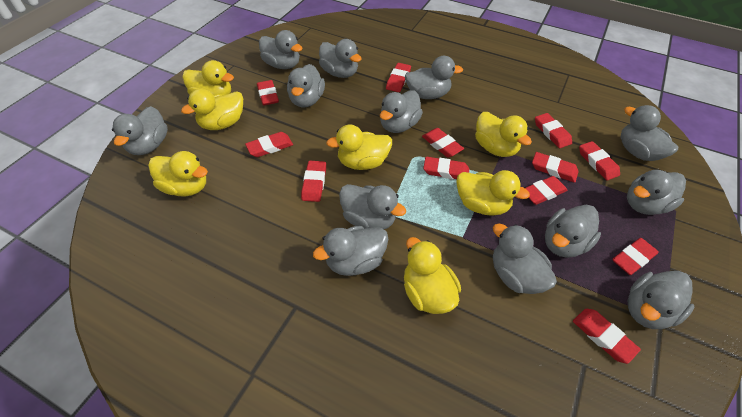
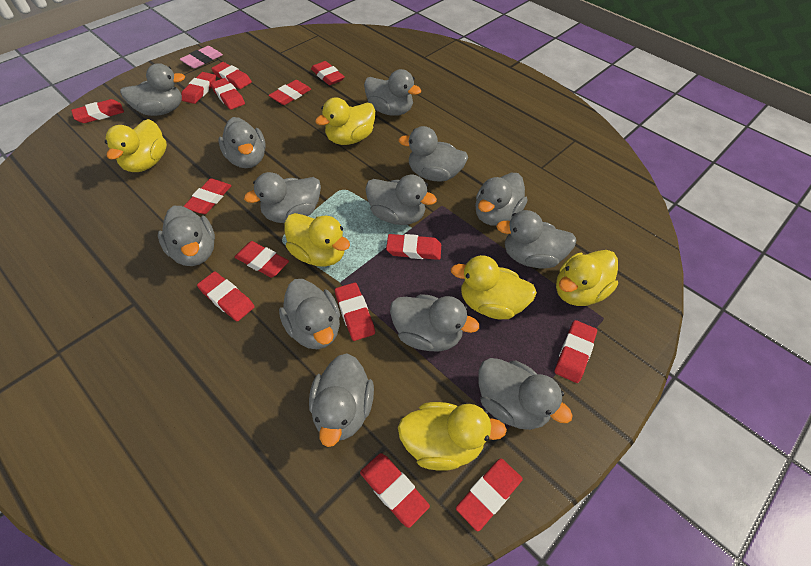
pink eraser: none = 0 -> [180,46,223,69] = 1
red eraser: [245,132,293,157] [257,80,279,105] [301,161,326,202] [386,63,411,92] [422,128,464,157] [423,157,469,179] [525,176,568,205] [532,152,578,183] [535,113,572,148] [573,309,641,364] [579,141,620,180] [612,238,659,275] = 12 -> [71,99,124,123] [181,72,216,104] [183,178,232,214] [197,271,255,321] [210,78,245,110] [211,62,252,89] [235,241,289,278] [268,80,311,105] [311,61,344,85] [335,282,375,341] [360,453,430,528] [386,234,441,260] [456,459,523,532] [555,320,597,383] = 14
yellow duck: [148,151,208,196] [181,88,243,130] [182,60,234,95] [326,124,392,170] [404,237,461,314] [457,170,530,216] [475,112,532,157] = 7 -> [105,119,167,172] [284,213,350,266] [315,97,375,145] [398,402,507,471] [451,255,537,319] [556,250,618,306] = 6

